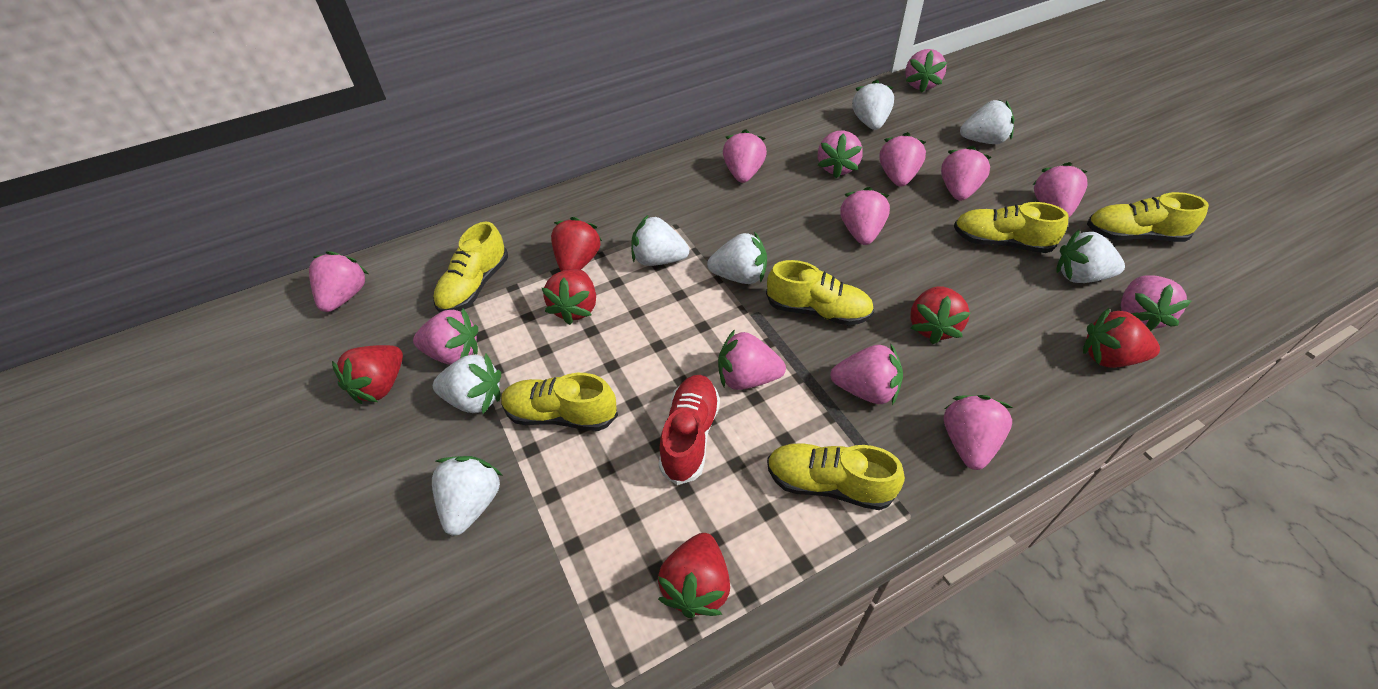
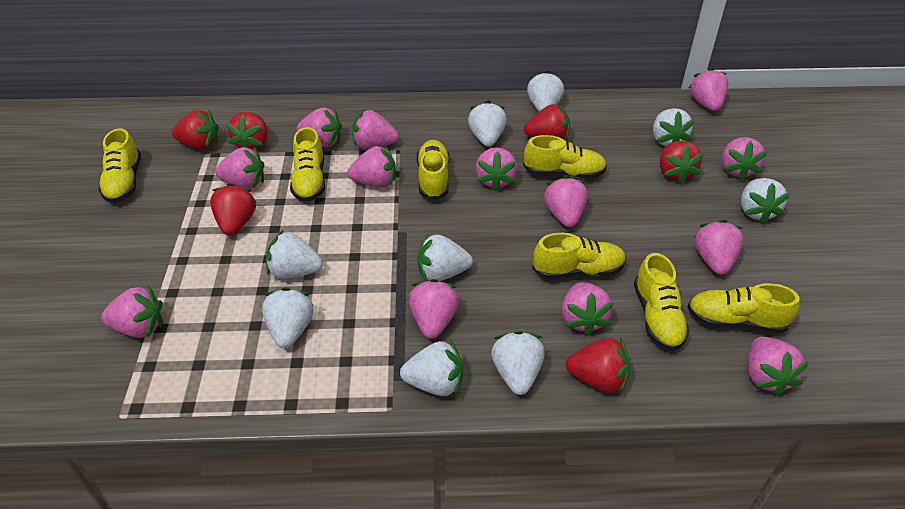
red shoe: [659,375,720,485] = 1 -> none = 0
white strawberry: [432,456,503,536] [433,354,501,414] [631,215,689,266] [707,232,767,284] [852,80,894,130] [960,100,1014,144] [1057,229,1125,283] = 7 -> [262,287,314,348] [266,230,323,279] [400,340,463,396] [418,234,473,281] [468,101,507,147] [491,331,545,395] [527,70,564,111] [653,108,695,146] [741,178,790,224] = 9
yellow shoe: [433,222,508,313] [501,373,618,431] [766,260,874,326] [767,443,905,510] [954,202,1069,253] [1087,192,1209,242] = 6 -> [98,128,141,203] [290,127,325,202] [417,140,449,200] [523,135,607,179] [532,233,626,279] [634,253,690,351] [687,283,800,333] = 7

